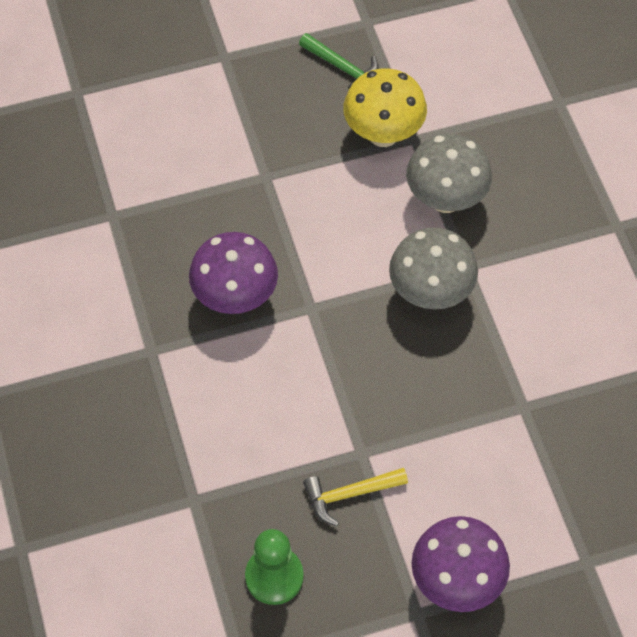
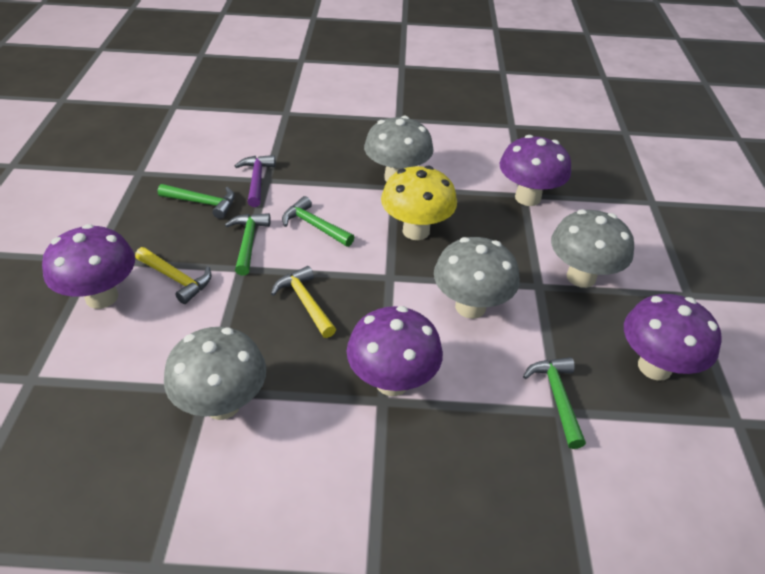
green hammer: [299,33,379,89] = 1 -> [158,184,235,219] [225,213,271,275] [282,196,354,247] [523,357,586,449] = 4
green pawn: [245,529,304,605] = 1 -> none = 0
grey mushroom: [389,227,478,309] [406,133,492,213] = 2 -> [164,327,266,420] [364,116,434,182] [434,237,520,319] [551,210,634,288] = 4
purple hammer: none = 0 -> [235,155,275,207] = 1
purple mushroom: [189,232,278,314] [411,516,510,612] = 2 -> [42,224,135,309] [347,306,443,396] [500,135,571,206] [624,294,722,381] = 4
yellow hammer: [303,468,408,526] = 1 -> [135,247,211,304] [271,266,336,338] = 2

